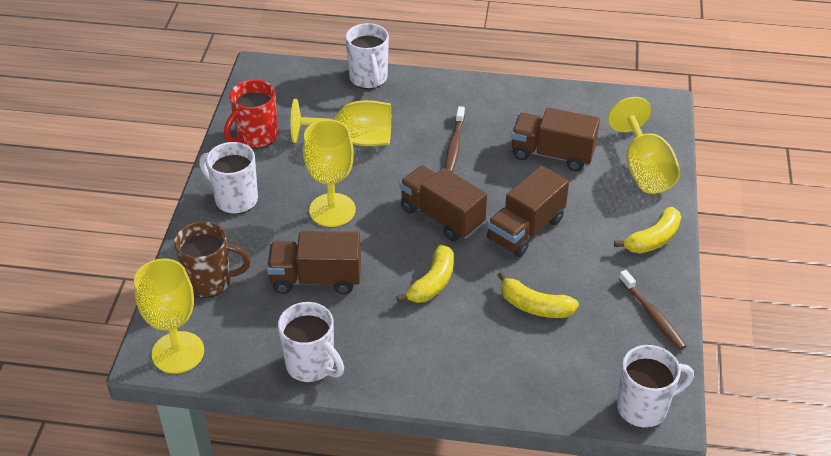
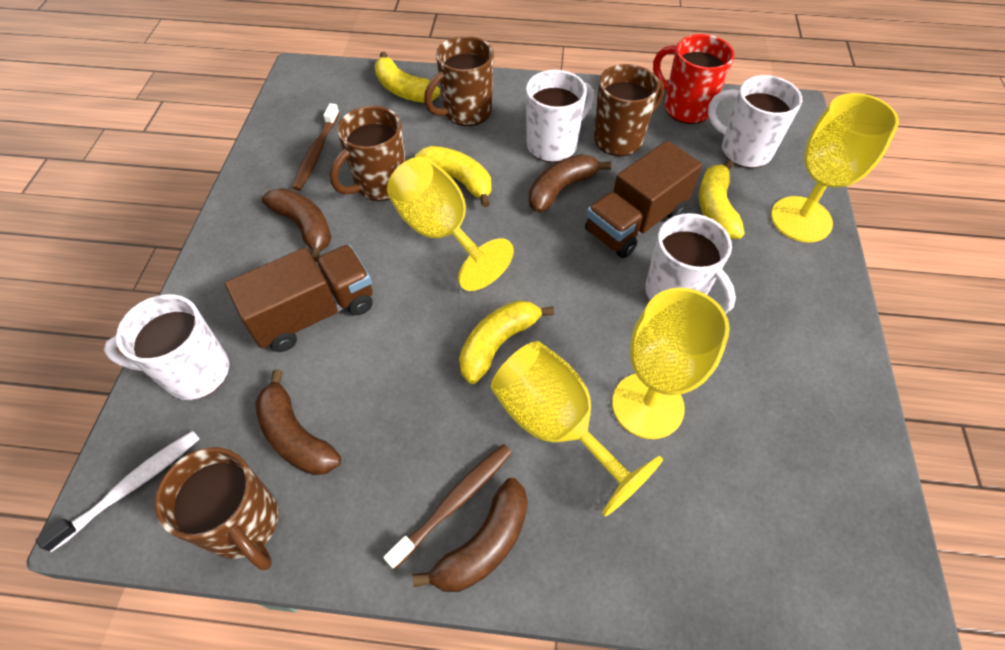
brown banana: none = 0 -> [255,370,341,475] [262,188,331,262] [412,478,528,592] [529,154,612,213] = 4
brown mug: [174,221,251,298] = 1 -> [154,447,279,570] [330,106,406,201] [424,36,494,126] [593,64,664,156] = 4
brown truck: [267,231,361,294] [400,166,487,242] [487,165,569,257] [511,108,600,171] = 4 -> [225,245,373,352] [585,141,702,258] = 2
white toothbrush: none = 0 -> [36,431,199,552] = 1
yellow banana: [396,245,454,303] [497,272,579,318] [614,207,681,254] = 3 -> [374,52,440,103] [415,146,491,207] [459,300,554,384] [699,160,745,239] = 4

